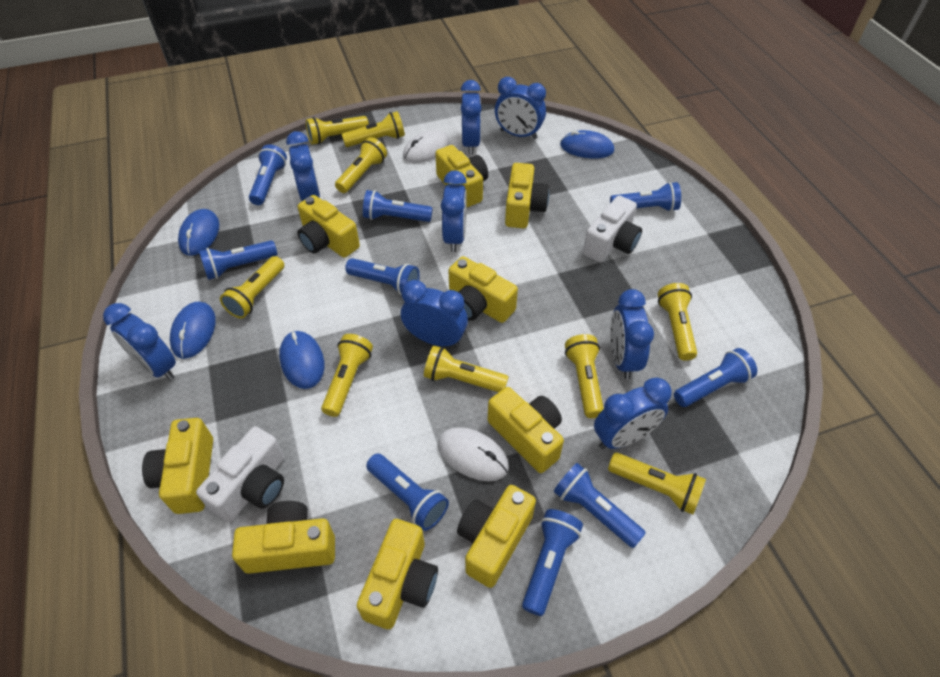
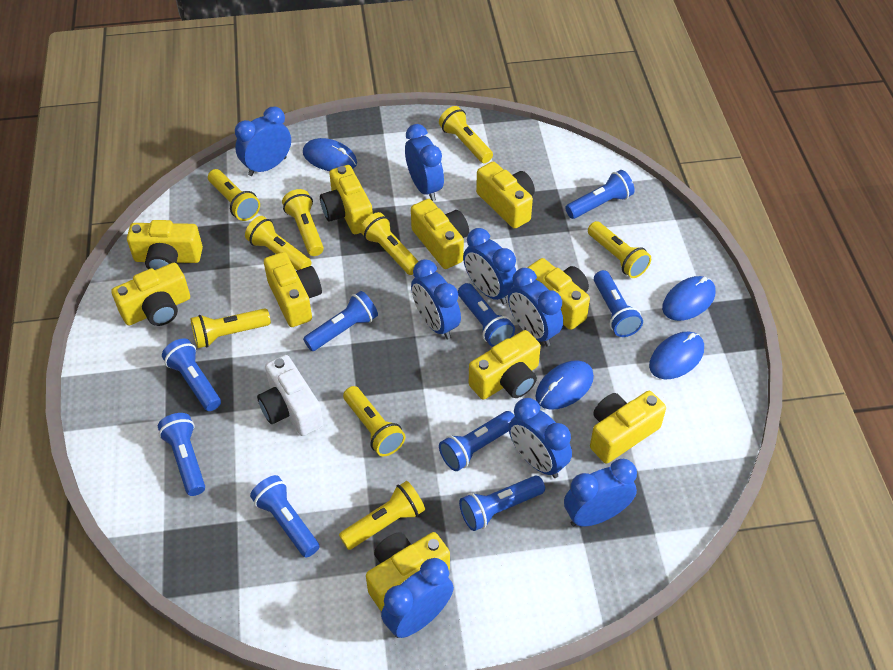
white camera: [196,426,284,522] [583,196,642,263] = 2 -> [257,355,323,436] = 1
white mouse: [403,130,449,163] [438,427,509,481] = 2 -> none = 0
yellow camera: [142,418,213,514] [232,501,335,574] [297,195,360,258] [357,519,438,629] [435,145,488,208] [448,256,518,323] [457,485,536,588] [488,387,564,473] [505,163,549,228] = 9 -> [111,263,190,326] [127,220,203,270] [264,252,322,327] [320,165,373,234] [366,532,450,611] [411,199,469,269] [469,330,541,400] [476,162,535,229] [527,258,590,330] [590,391,666,464] = 10

